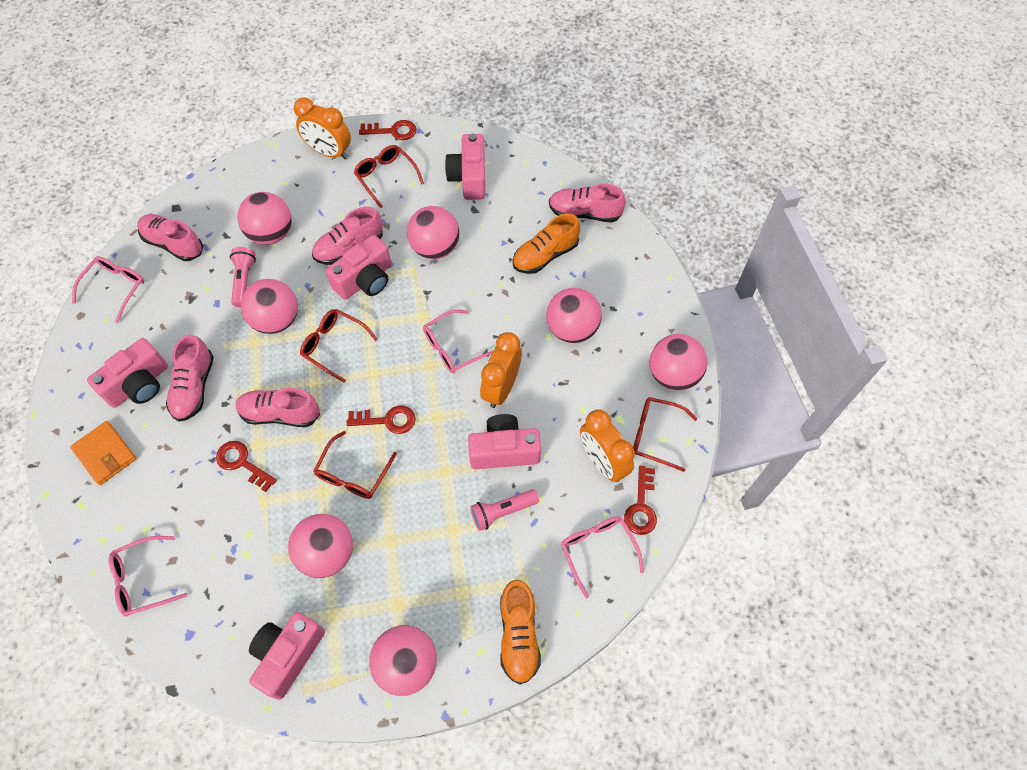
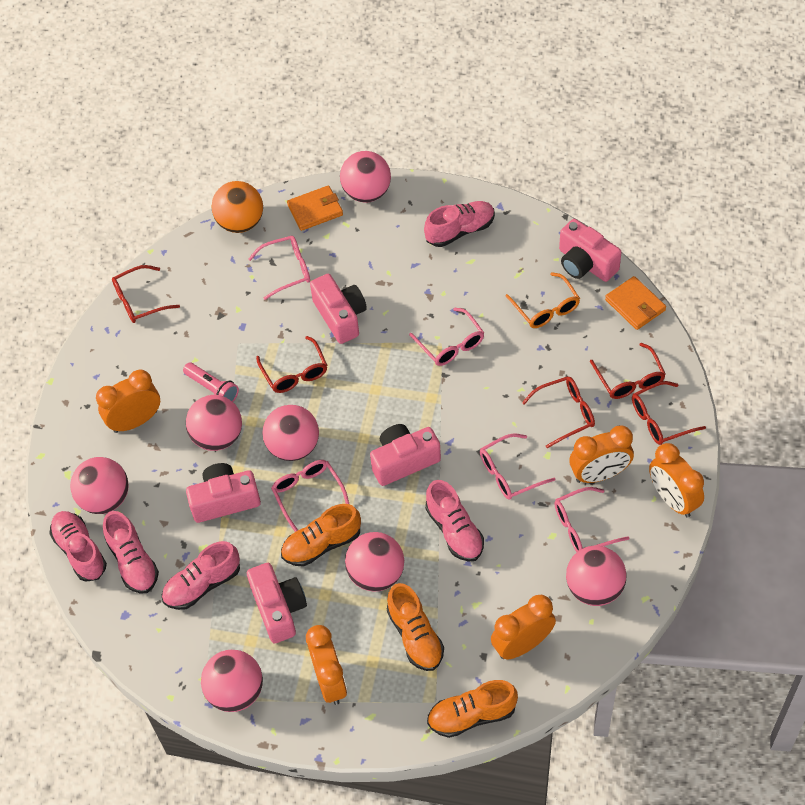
orange ball: none = 0 -> [211,181,263,233] = 1
orange clock: [294,97,351,159] [480,332,522,408] [580,409,635,482] = 3 -> [96,370,160,433] [306,625,347,705] [491,595,556,659] [569,425,634,483] [649,443,704,518] = 5
orange glasses: none = 0 -> [506,272,580,328] = 1
orange shoe: [500,580,541,685] [513,213,580,274] = 2 -> [281,504,361,566] [387,583,444,671] [427,680,518,738] = 3
orange wallet: [70,421,136,485] = 1 -> [287,185,343,231] [605,276,666,330] = 2
pink flashlight: [230,247,256,307] [470,489,539,531] = 2 -> [183,362,239,402] = 1
pink glasses: [72,256,144,323] [109,536,188,616] [423,309,493,373] [561,516,644,598] = 4 -> [248,236,310,300] [271,460,349,532] [409,307,484,366] [480,433,555,500] [554,487,629,552] = 5
red glasses: [300,309,378,382] [314,431,397,499] [354,145,424,208] [633,397,697,472] = 4 -> [112,265,180,323] [256,336,327,393] [522,377,595,448] [590,343,666,399] [632,381,706,445] = 5
red key: [216,441,277,492] [346,405,416,434] [359,120,417,140] [624,466,657,535] = 4 -> none = 0

